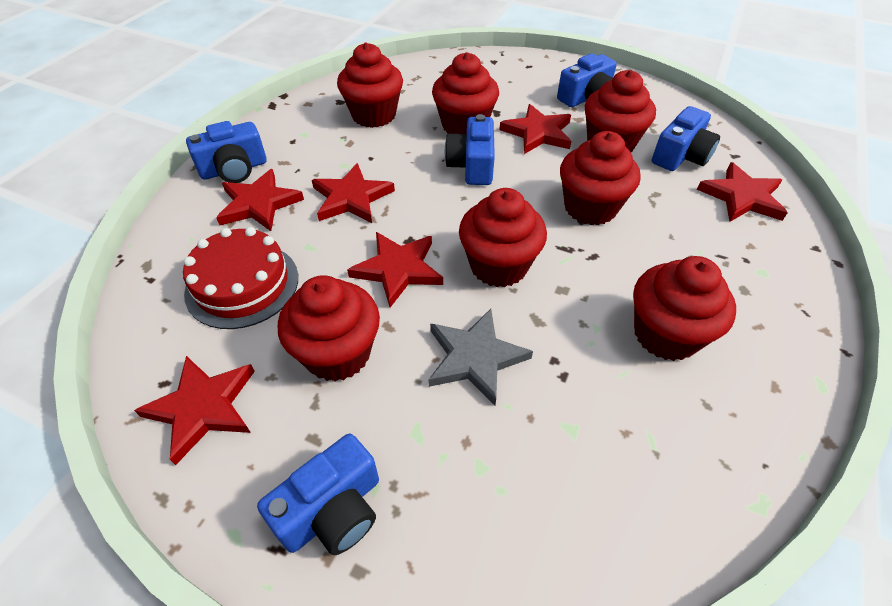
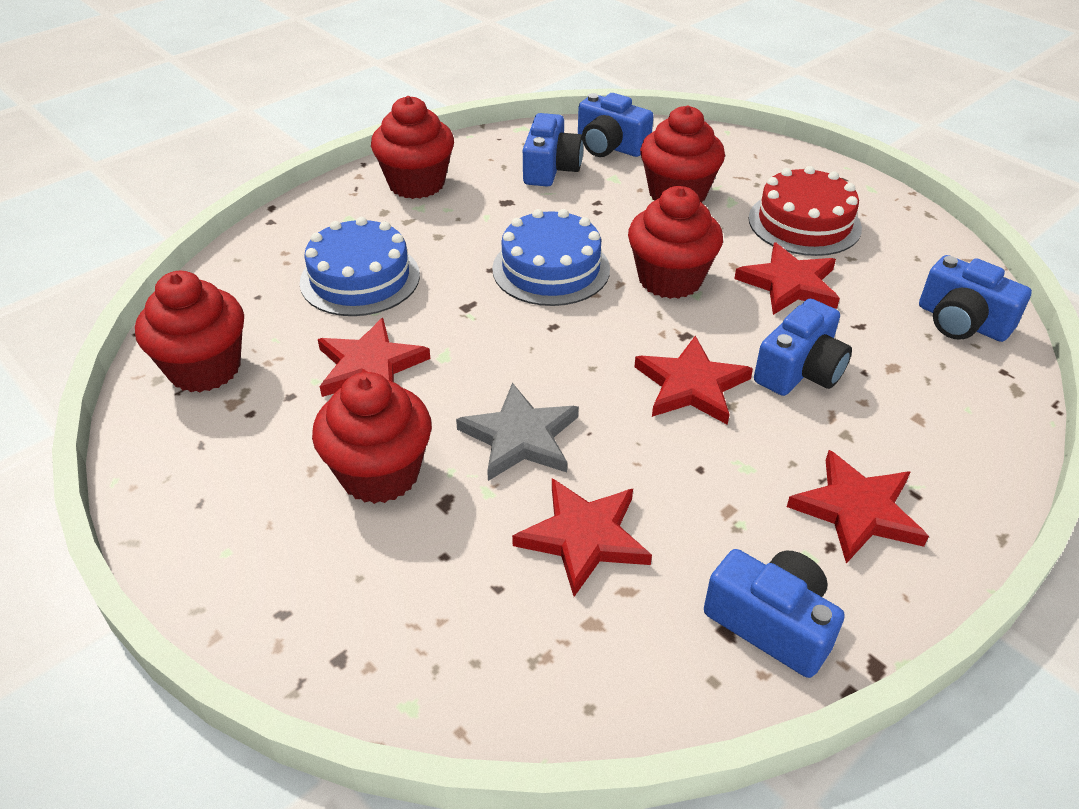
blue cake: none = 0 -> [300,217,420,316] [492,209,610,306] = 2
red cupcake: [278,275,380,381] [337,43,403,128] [432,52,499,134] [459,188,547,287] [560,131,641,225] [585,70,656,152] [633,256,736,361] = 7 -> [135,271,244,392] [312,372,432,504] [371,96,454,199] [628,186,723,299] [640,105,725,203] = 5
red star: [134,356,255,465] [216,169,304,231] [312,163,395,223] [347,232,443,307] [499,104,571,154] [697,162,788,222] = 6 -> [318,318,430,397] [512,478,652,597] [634,336,753,425] [734,242,840,315] [787,450,929,564] = 5

